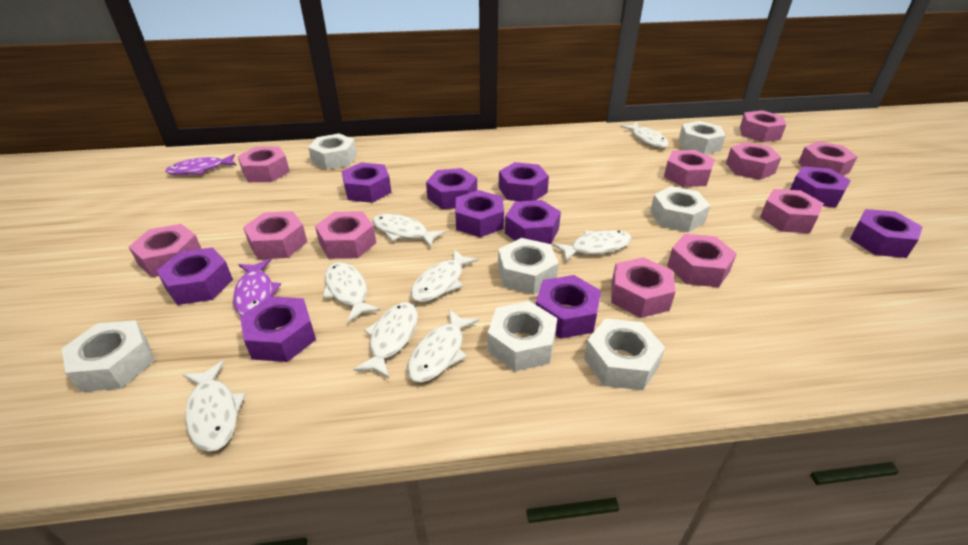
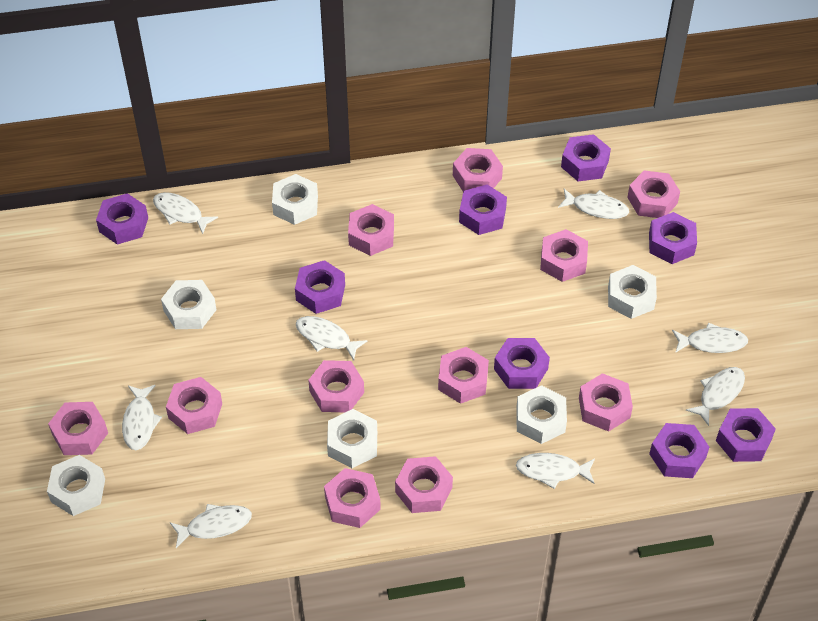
purple fish: [165,154,236,175] [233,259,281,316] = 2 -> none = 0
purple nut: [157,247,233,305] [240,296,316,362] [341,162,391,203] [426,168,477,209] [455,190,504,237] [499,162,549,201] [505,200,561,244] [536,275,601,339] [790,166,851,207] [850,209,923,258] = 10 -> [96,193,148,245] [295,260,345,314] [459,185,507,235] [494,338,550,389] [561,134,611,181] [649,212,697,264] [649,423,709,478] [716,408,776,462] = 8
white nut: [62,320,154,392] [308,134,357,170] [488,301,557,371] [498,238,559,295] [584,319,665,390] [650,186,711,232] [679,121,726,154] = 7 -> [47,455,105,516] [161,280,216,329] [272,174,318,225] [327,409,377,468] [516,385,567,444] [608,265,657,319] = 6

